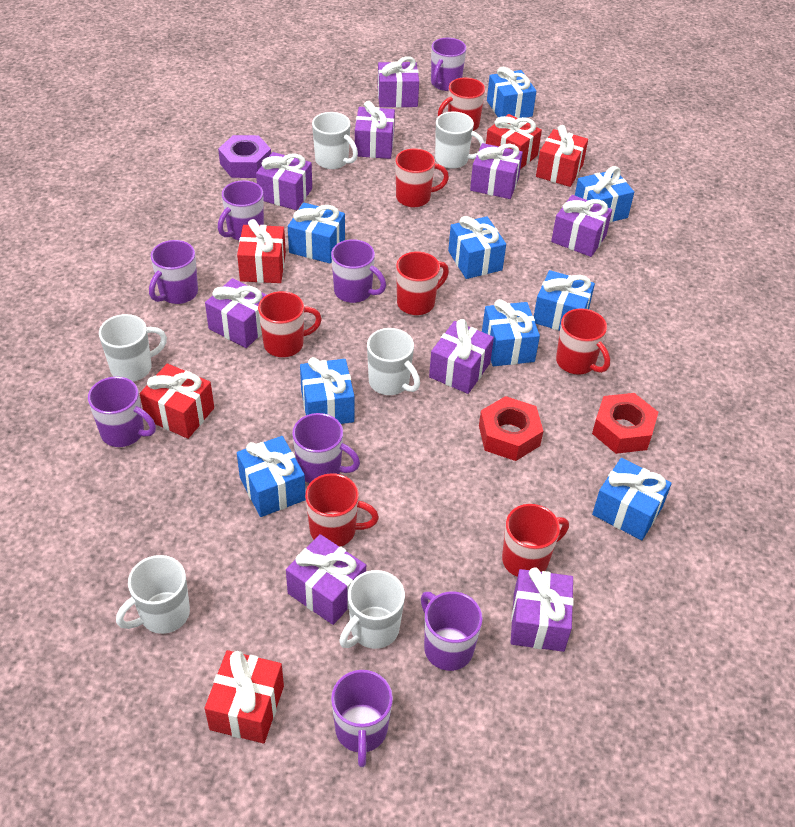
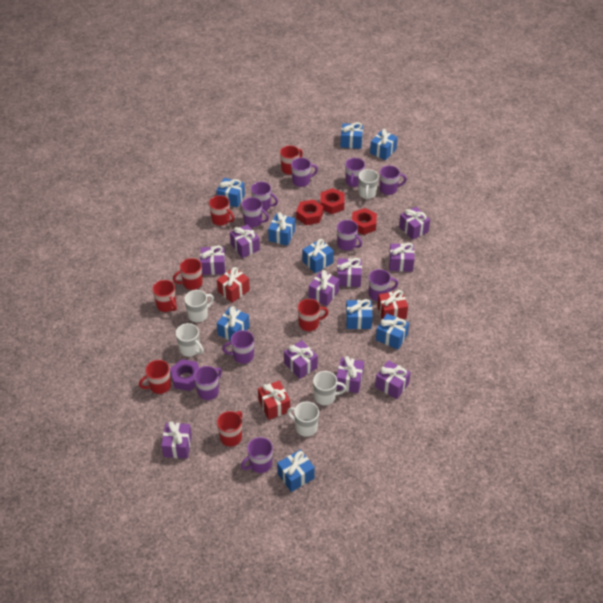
purple gift: [205,278,266,348] [256,152,312,210] [286,534,366,625] [355,101,395,159] [378,56,419,107] [429,319,494,394] [470,143,523,199] [510,567,574,652] [551,195,612,257] = 9 -> [161,421,192,459] [200,245,226,275] [230,224,260,258] [284,340,318,379] [309,270,340,306] [336,356,364,393] [337,258,362,287] [375,360,411,399] [389,243,415,272] [399,207,430,240] = 10
purple mug: [88,376,156,447] [149,240,198,304] [218,180,264,240] [292,413,360,483] [331,239,386,303] [331,670,393,767] [421,591,483,671] [431,38,466,91] = 8 -> [194,366,222,400] [222,330,254,364] [241,437,273,473] [242,197,269,227] [251,182,278,211] [291,158,318,187] [337,220,362,251] [345,158,365,187] [369,269,398,301] [380,165,407,195] = 10
red gift: [140,363,214,439] [204,650,284,743] [237,219,286,283] [486,114,542,169] [536,125,588,187] = 5 -> [217,267,250,303] [258,381,290,420] [377,290,408,319] = 3
red nut: [479,396,543,461] [592,393,658,454] = 2 -> [296,199,323,225] [320,188,344,214] [352,208,377,235] = 3
white mug: [99,314,167,381] [116,555,190,634] [312,112,358,169] [339,570,405,649] [367,328,420,395] [435,112,485,169] = 6 -> [176,323,204,357] [184,290,214,322] [287,401,319,437] [313,371,347,405] [358,169,379,200] = 5

